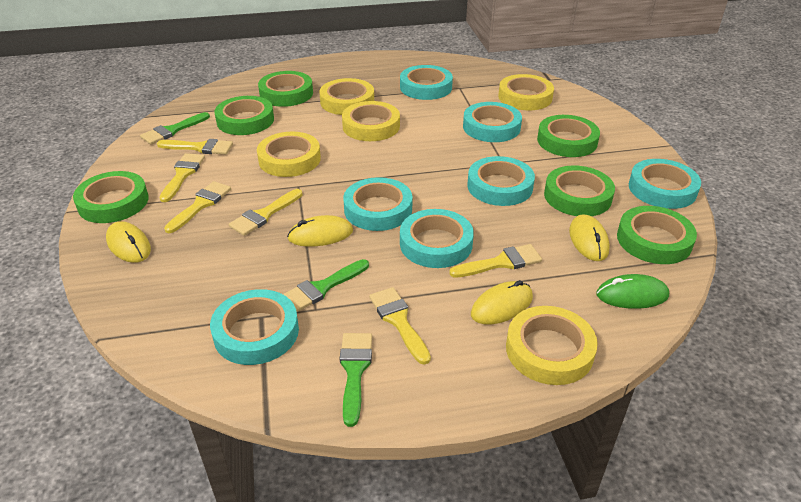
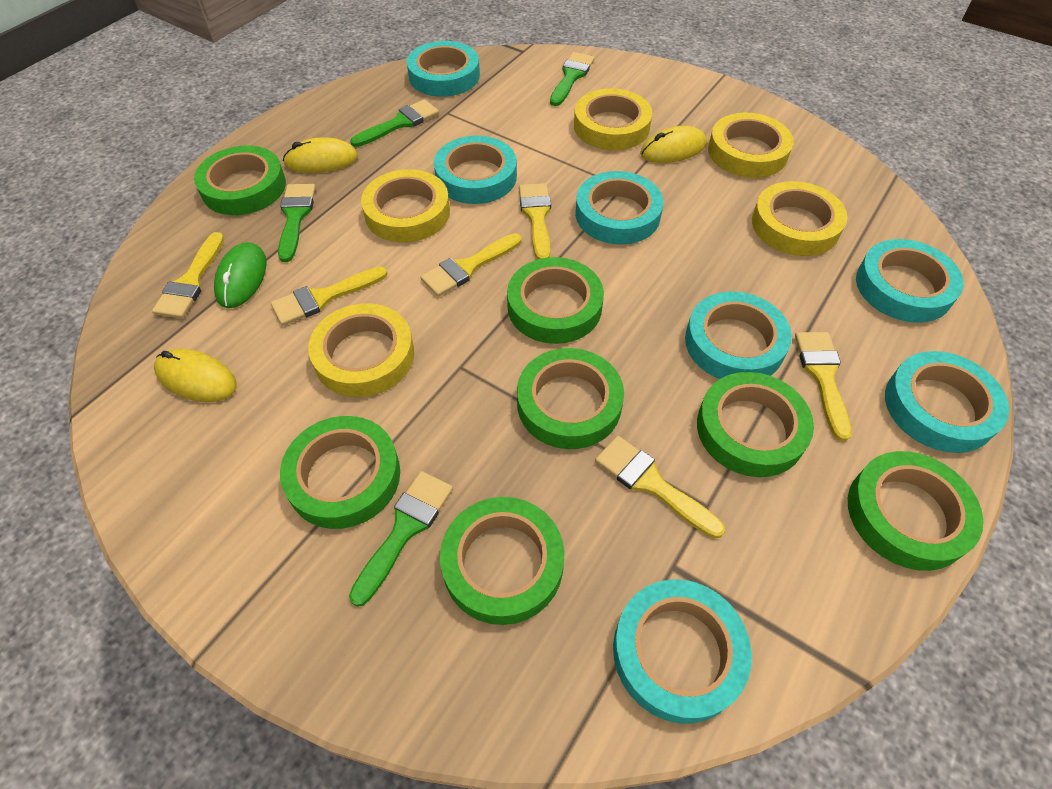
green brush: [140,112,210,145] [283,259,369,312] [340,333,372,427] = 3 -> [278,184,316,262] [349,471,453,607] [350,99,439,147] [550,52,595,106] = 4
green tape: [73,171,149,223] [214,96,274,135] [258,71,313,107] [537,115,600,157] [544,166,615,216] [617,206,697,264] = 6 -> [194,146,286,215] [280,416,400,529] [440,497,565,625] [507,257,604,344] [517,348,624,449] [697,372,814,477] [848,451,983,571] = 7
yellow mouse: [106,221,151,263] [287,215,353,247] [471,280,533,324] [569,215,610,261] = 4 -> [154,349,237,402] [283,137,358,173] [640,126,707,163] = 3

